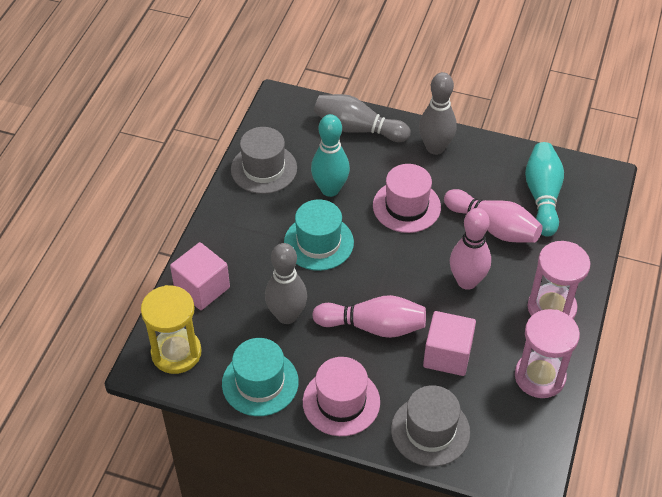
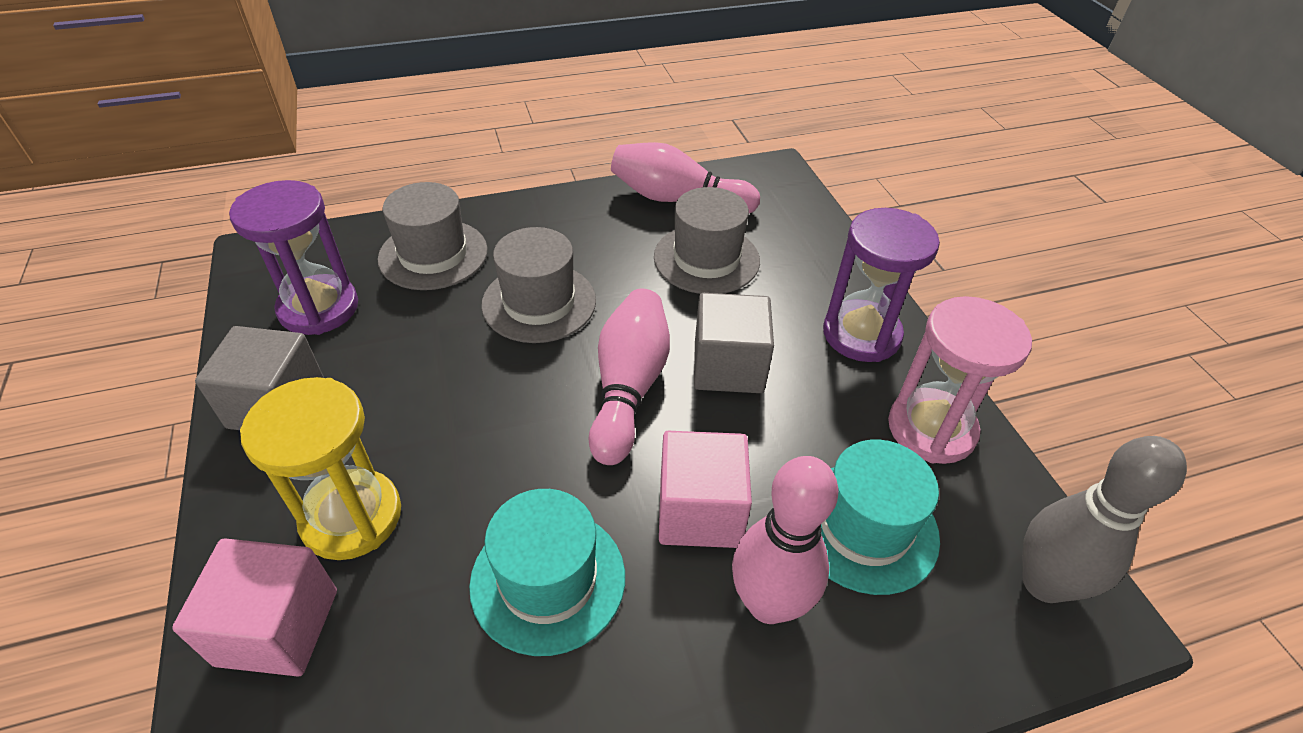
grey bowling pin: [265,243,307,324] [314,94,410,142] [419,72,457,155] = 3 -> [1022,436,1187,603] = 1
grey cube: none = 0 -> [195,326,324,430] [694,293,774,393] = 2
grey hat: [231,127,297,194] [391,385,470,467] = 2 -> [378,182,488,290] [481,227,596,343] [654,187,760,294] = 3
pink hat: [303,357,380,436] [373,164,441,233] = 2 -> none = 0
pink hourglass: [515,309,580,398] [528,241,590,319] = 2 -> [888,296,1032,464] = 1
purple hourglass: none = 0 -> [229,180,358,335] [823,208,940,362] = 2
turquoise bowling pin: [311,114,350,197] [525,142,564,237] = 2 -> none = 0

